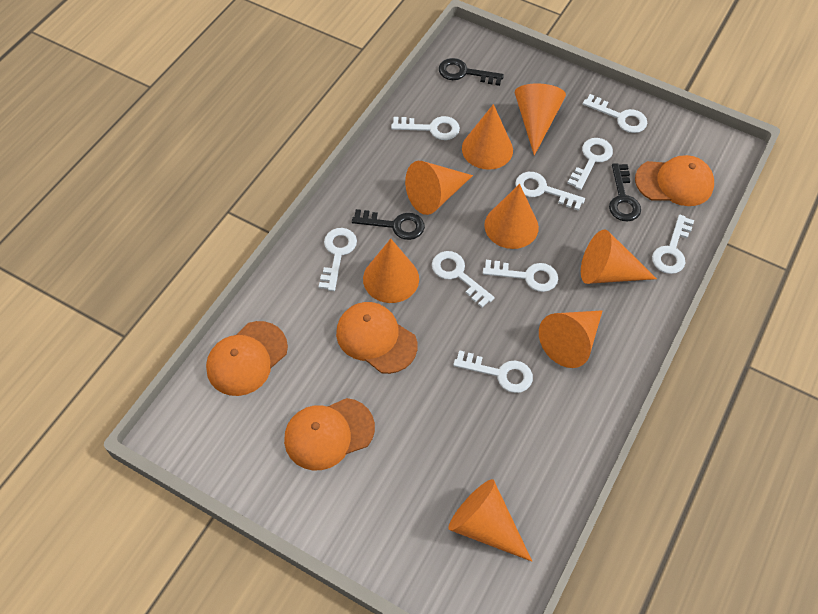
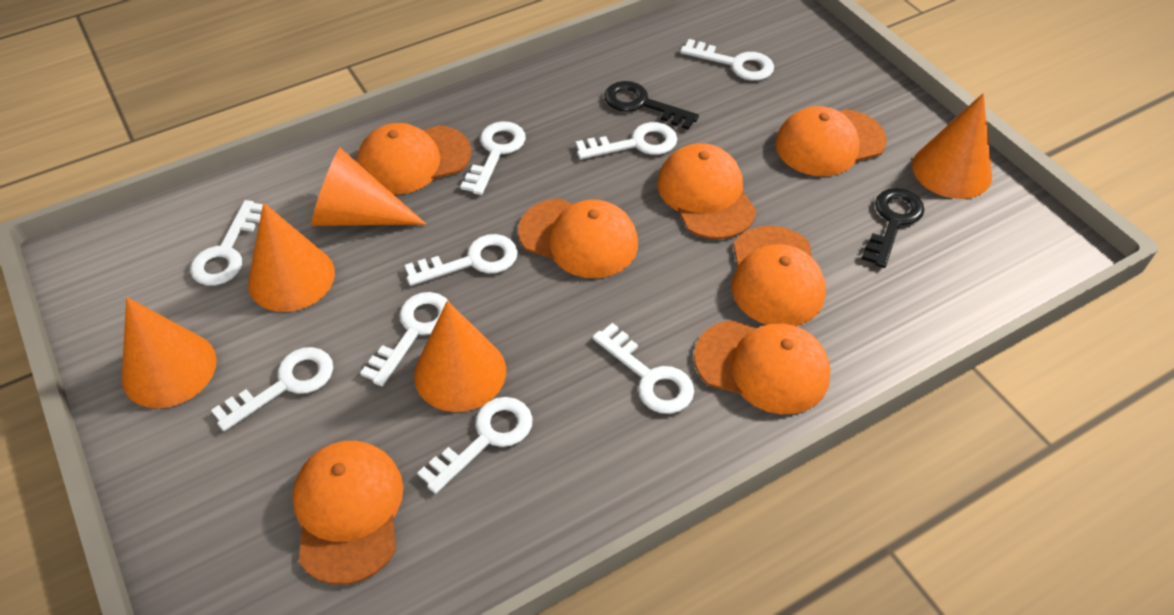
black key: [352,209,425,240] [439,58,504,86] [609,163,641,222] = 3 -> [604,81,699,130] [861,188,925,268] = 2
orange cap: [206,321,288,396] [284,398,375,470] [336,302,417,374] [635,155,714,206] = 4 -> [292,441,403,585] [356,123,472,194] [518,198,638,278] [658,143,757,239] [694,320,830,414] [732,226,826,326] [775,106,887,176] = 7
orange cone: [363,239,419,303] [405,161,473,215] [448,479,532,561] [462,104,513,170] [484,184,539,249] [515,84,566,156] [539,310,603,368] [581,230,657,284] = 8 -> [122,297,217,408] [248,203,335,312] [311,148,426,226] [414,301,506,412] [912,93,992,199] = 5

